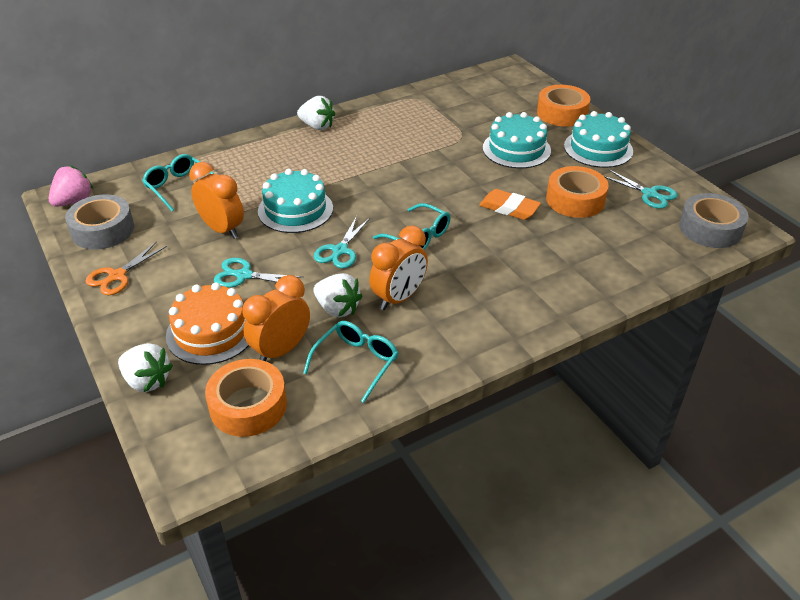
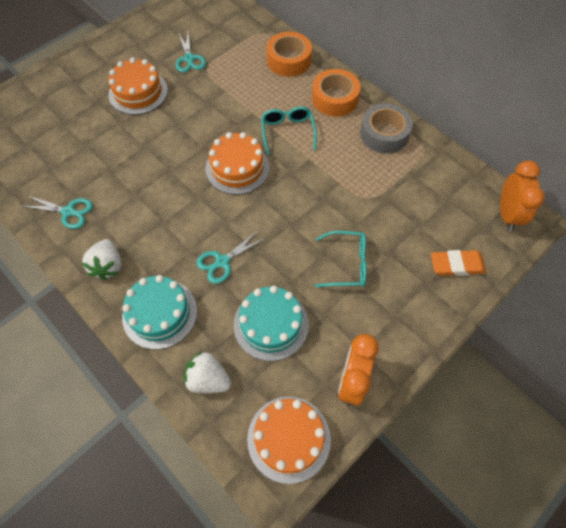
grey tape: [65,194,134,250] [679,193,749,248] = 2 -> [360,103,413,154] = 1
orange cake: [166,282,249,365] = 1 -> [108,58,168,115] [205,132,270,195] [247,397,331,484] = 3
orange clock: [189,162,244,239] [242,275,310,361] [369,225,428,310] = 3 -> [338,334,379,406] [500,160,545,231] = 2
orange scissors: [85,242,167,295] = 1 -> none = 0
orange tape: [205,359,287,437] [537,85,590,127] [546,166,609,218] = 3 -> [267,32,312,77] [312,69,361,117] = 2
pink strawberry: [49,165,93,207] = 1 -> none = 0
turquoise cake: [258,169,333,233] [483,112,551,169] [564,111,633,168] = 3 -> [122,275,197,350] [234,286,309,361] = 2
turquoise glasses: [142,154,214,211] [303,321,398,403] [373,203,451,250] = 3 -> [261,107,317,155] [315,231,367,287] = 2
white strawberry: [118,343,173,392] [297,96,335,130] [313,273,362,318] = 3 -> [82,239,121,280] [183,351,231,393] = 2

